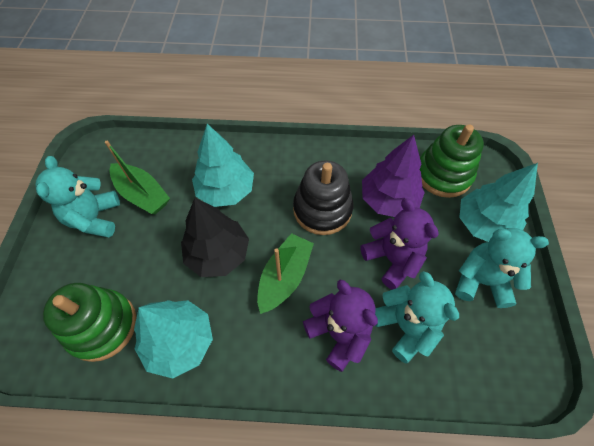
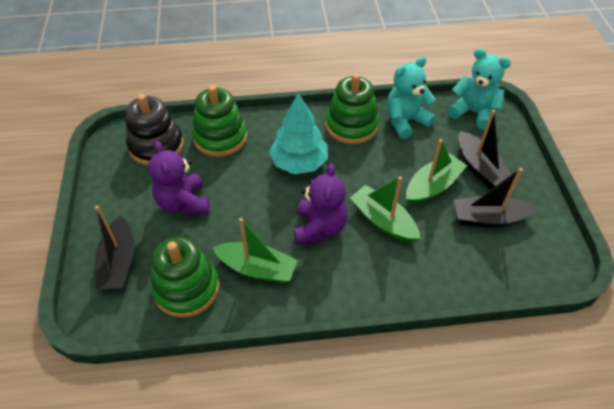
black boat: none = 0 -> [95,206,134,290] [454,168,537,227] [458,110,512,189] = 3
black tree: [181,198,249,277] = 1 -> none = 0
green boat: [105,141,170,214] [257,233,314,314] = 2 -> [212,218,298,283] [350,176,420,243] [406,139,467,205] = 3
green stacking toy: [43,283,137,362] [420,124,484,198] = 2 -> [151,237,219,318] [192,85,247,157] [326,73,379,144] = 3
purple tree: [362,135,425,217] = 1 -> none = 0
turquoise teddy bear: [35,156,120,238] [375,271,459,364] [455,228,549,308] = 3 -> [387,57,435,139] [448,48,511,130] = 2
turquoise tree: [134,300,213,379] [192,124,254,207] [459,163,538,242] = 3 -> [269,93,328,174] = 1

